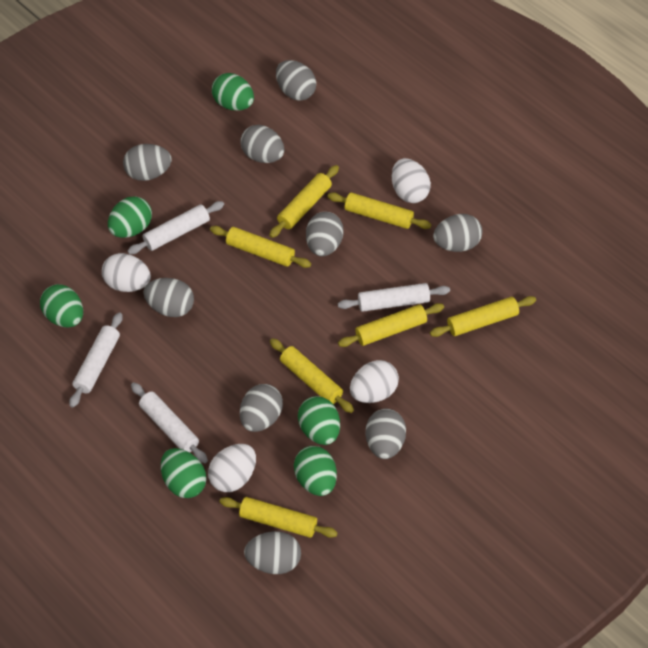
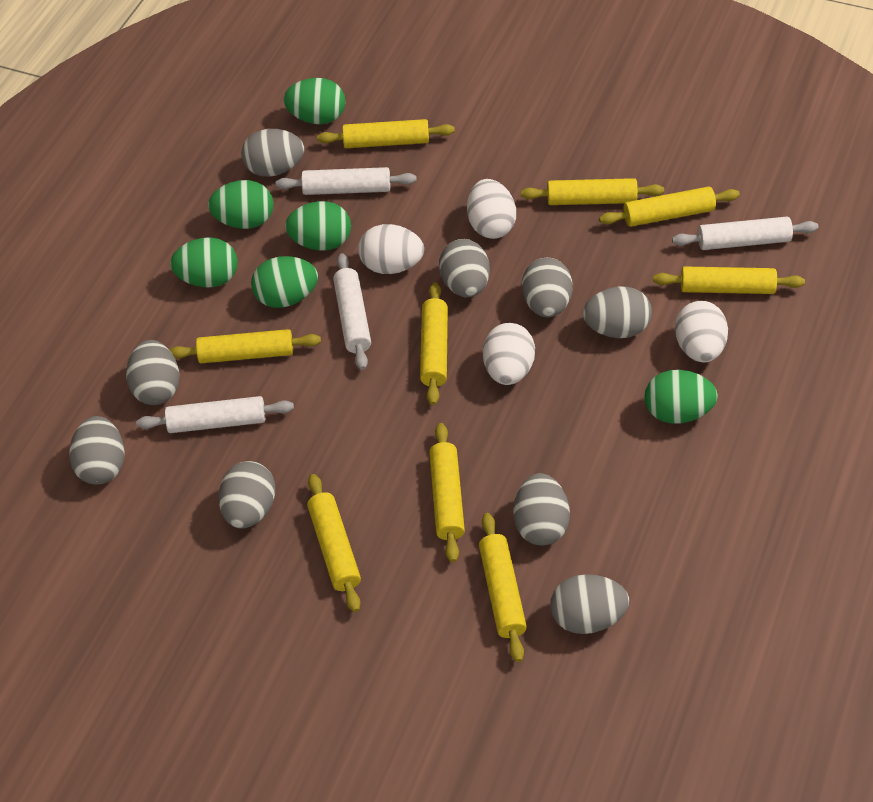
yellow rolling pin: [210,226,311,268] [219,497,338,538] [269,165,339,238] [270,338,354,413] [327,192,432,229] [338,303,444,347] [430,296,536,337] = 7 -> [170,329,321,363] [307,474,361,612] [317,119,455,148] [420,282,448,405] [429,423,465,562] [479,513,527,662] [521,178,664,205] [599,187,740,227] [653,266,805,294] = 9

